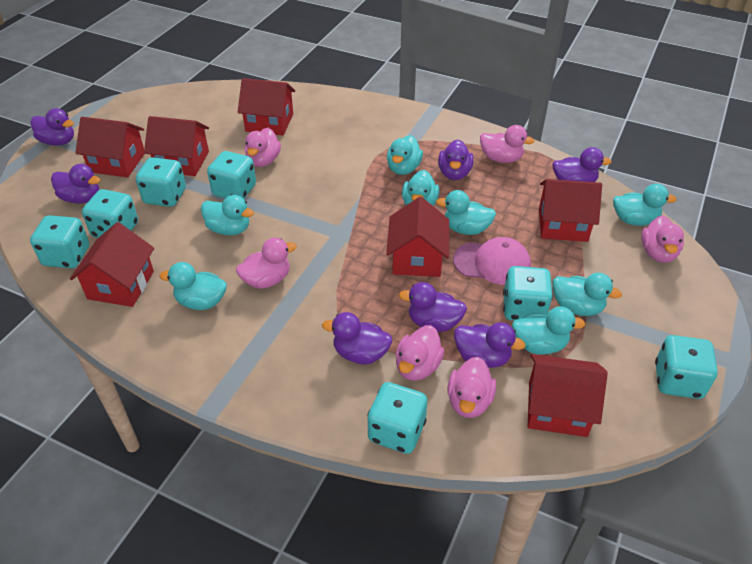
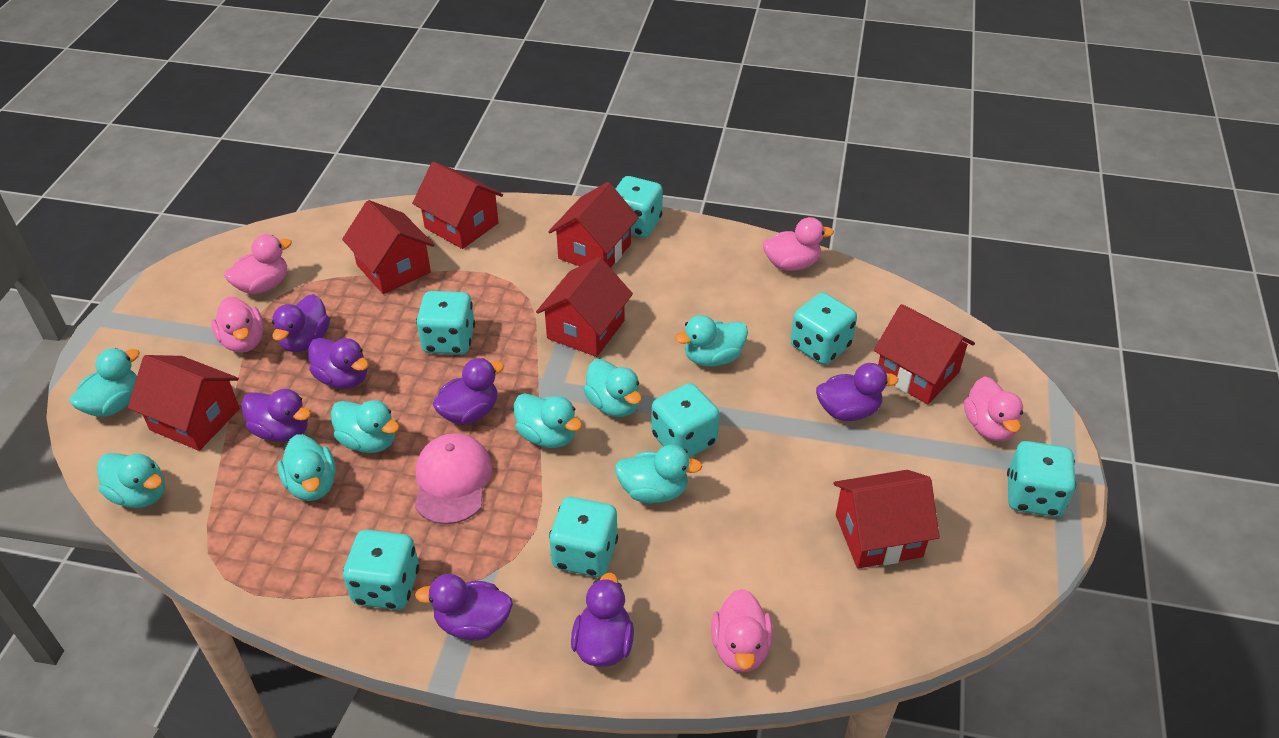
pink duck: [236,238,297,289] [245,128,281,167] [395,325,444,381] [447,357,496,418] [480,125,535,163] [641,215,684,263] = 6 -> [211,297,264,353] [224,234,292,294] [711,589,773,672] [763,217,834,271] [964,376,1023,441] = 5

